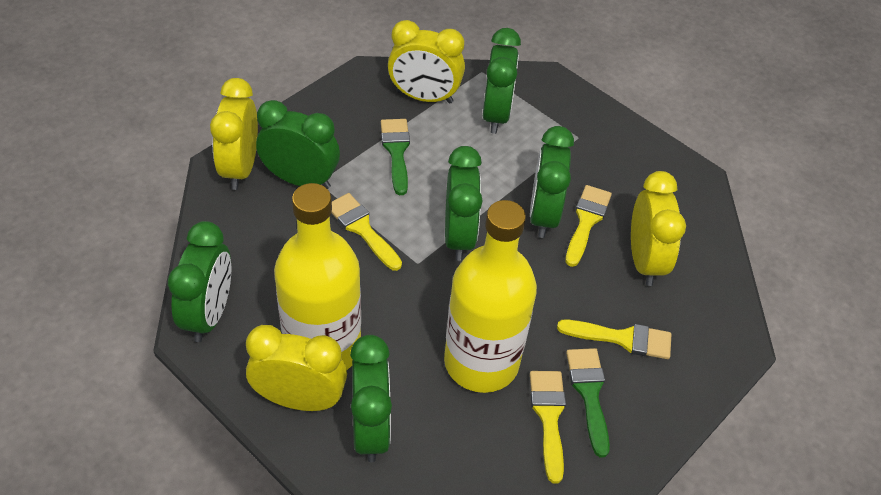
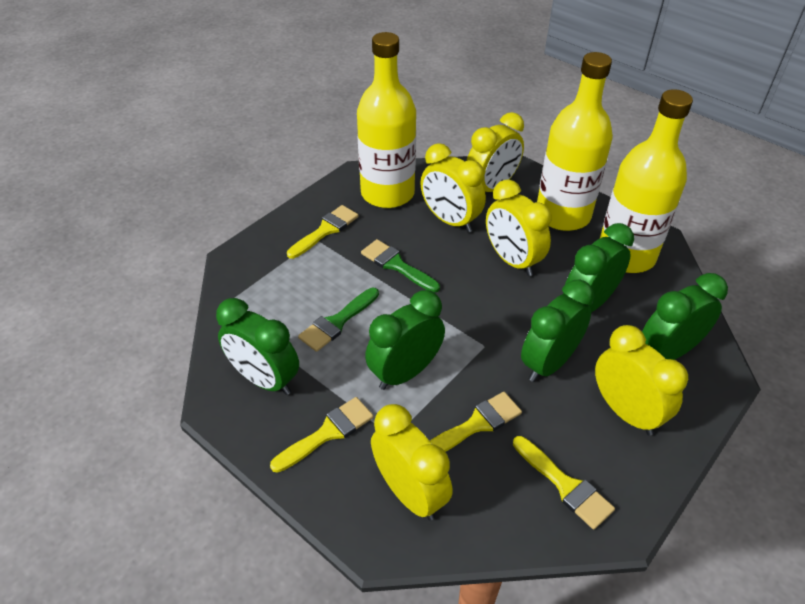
green clock: [168,221,231,342] [256,100,340,189] [350,335,392,462] [445,146,482,261] [483,28,521,134] [530,126,574,238] = 6 -> [216,298,299,395] [365,290,445,390] [521,280,594,382] [563,223,634,312] [642,273,728,360] = 5
yellow bottle: [274,183,361,370] [444,200,537,393] = 2 -> [357,32,416,208] [537,52,613,231] [600,89,693,273] = 3
yellow clock: [210,78,258,190] [246,325,347,411] [388,20,465,104] [631,171,686,286] = 4 -> [371,404,453,521] [420,143,486,232] [467,112,524,192] [486,179,551,276] [595,325,688,436] = 5

